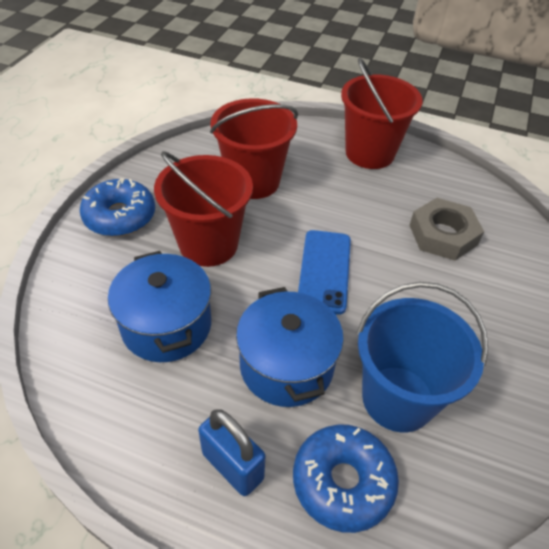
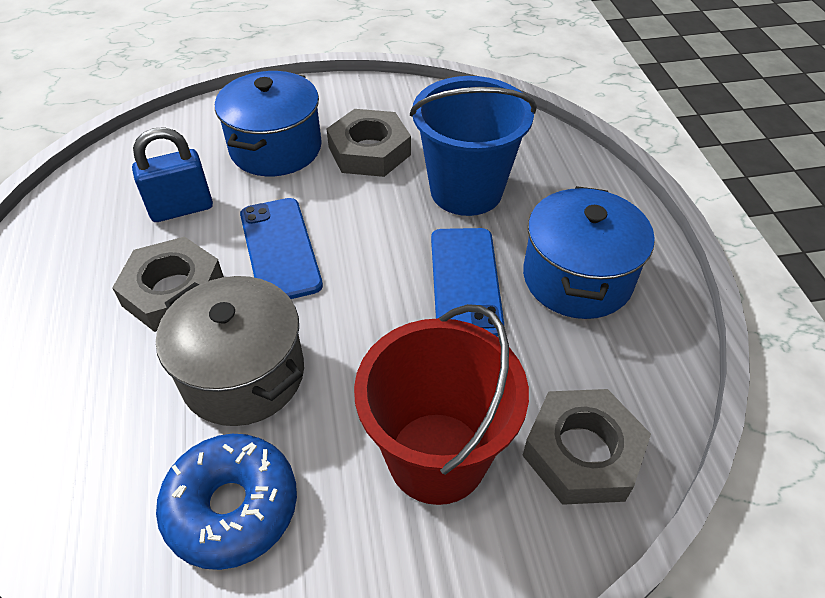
blue donut: [80,178,155,237] [293,425,399,533] = 2 -> [156,434,297,570] = 1
blue phone: [298,230,351,315] = 1 -> [240,198,323,299] [431,228,504,336] = 2
grey nut: [410,198,484,261] = 1 -> [112,237,224,332] [327,109,411,177] [522,389,651,505] = 3
grey pot: none = 0 -> [156,276,304,426] = 1
red bucket: [154,151,253,267] [210,98,298,199] [341,58,422,169] = 3 -> [354,304,529,505] = 1

